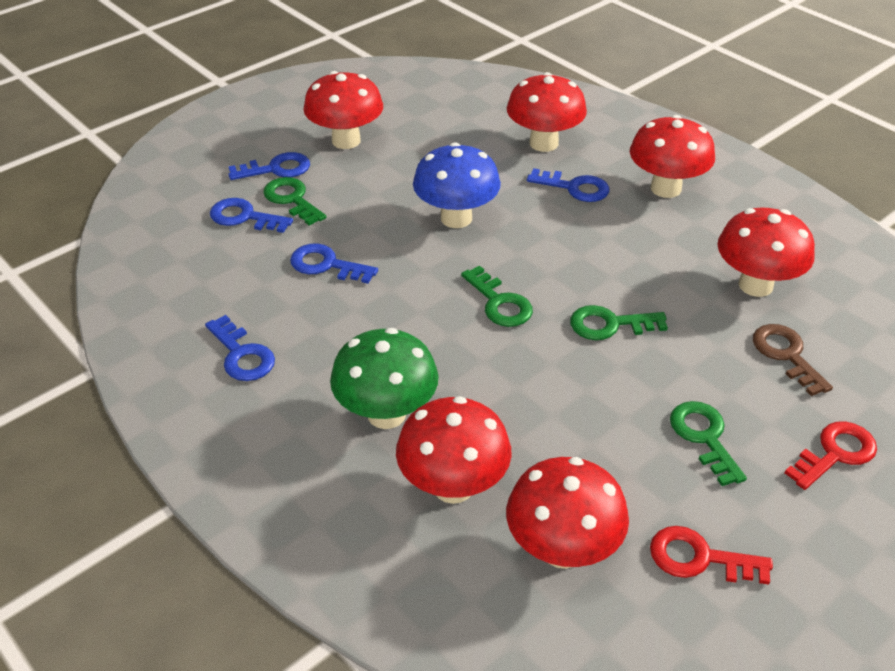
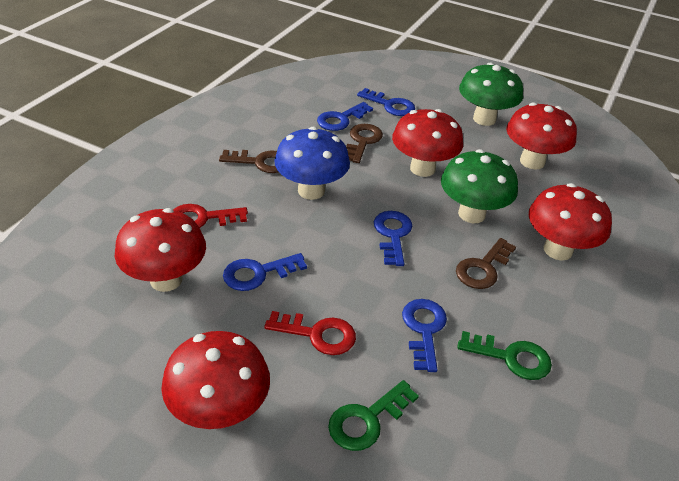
brown key: [753,324,833,396] = 1 -> [219,150,279,173] [346,124,383,163] [456,238,516,289] = 3
green key: [263,177,327,226] [461,266,533,327] [570,305,668,340] [670,401,747,486] = 4 -> [328,380,419,451] [457,331,552,380] = 2
green mushroom: [330,328,439,429] = 1 -> [441,149,518,223] [459,62,523,126] = 2
red mushroom: [303,71,383,149] [396,396,512,504] [506,457,629,569] [507,72,587,152] [630,115,715,198] [717,208,815,297] = 6 -> [115,208,206,292] [161,331,270,429] [392,109,463,177] [506,102,577,169] [529,183,612,260] = 5

